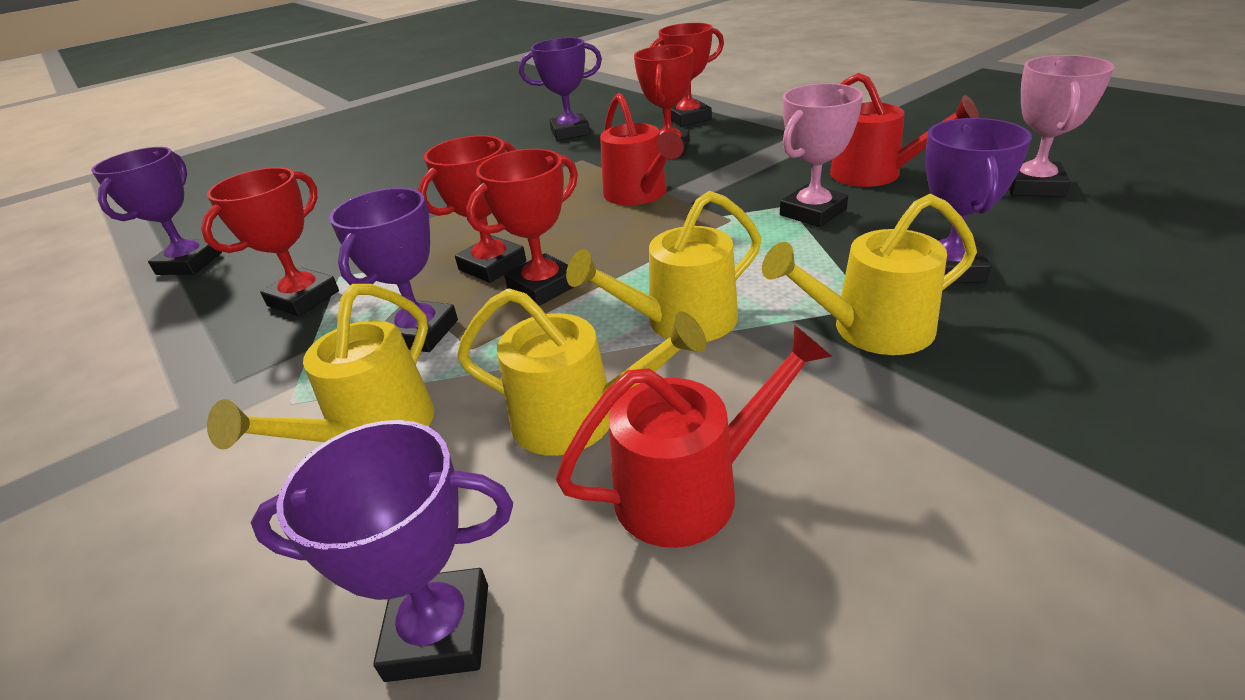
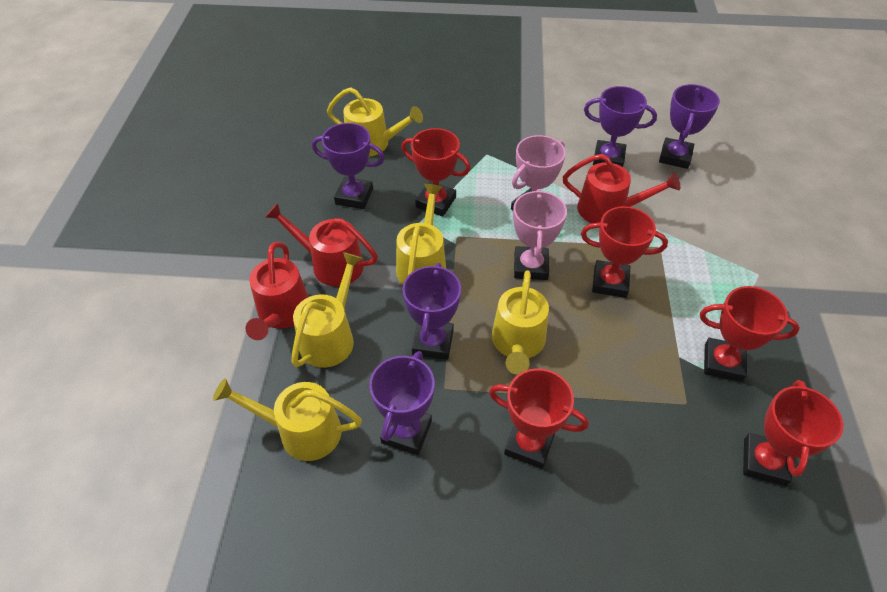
yellow watering can: [207,284,435,450] [457,288,706,456] [566,191,761,342] [762,194,977,355] = 4 -> [213,378,362,461] [291,252,363,368] [327,87,423,157] [396,184,446,284] [492,270,549,375] = 5

